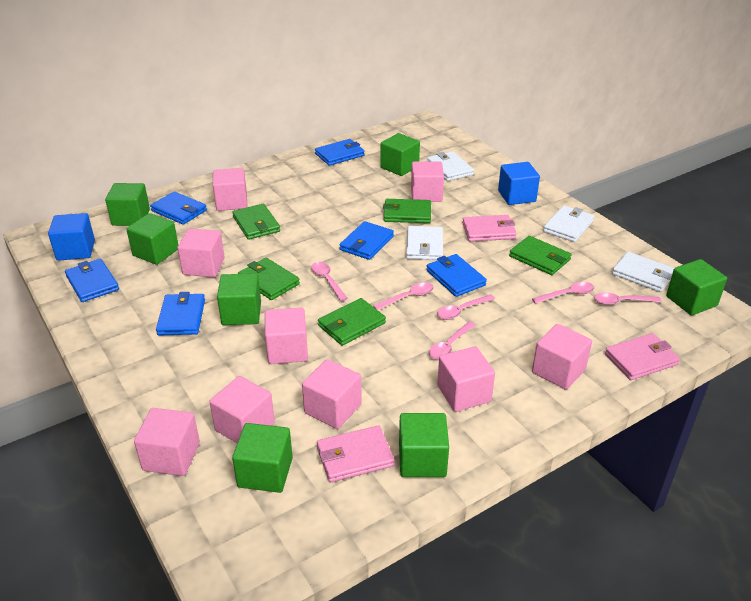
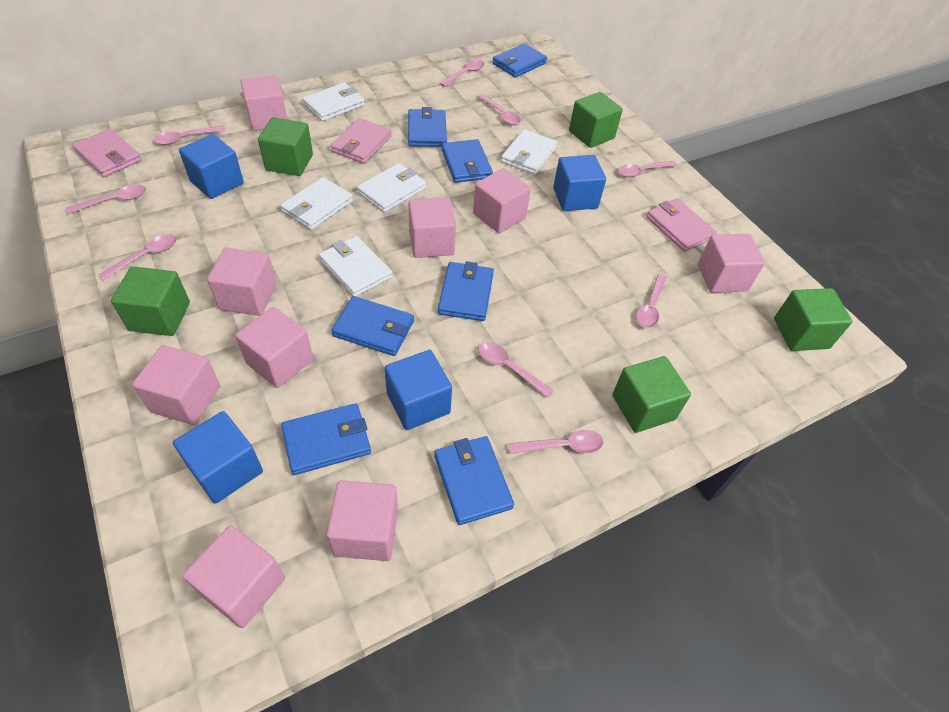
blue cube: [48,213,95,261] [498,162,540,205] = 2 -> [173,411,263,504] [179,134,244,199] [385,350,452,430] [553,155,606,211] = 4
blue wallet: [65,259,119,302] [150,191,207,225] [156,292,205,336] [315,139,365,166] [339,221,394,260] [426,254,487,297] = 6 -> [281,403,371,475] [331,296,414,356] [408,107,447,147] [434,436,514,525] [438,261,494,321] [441,139,493,183] [492,43,547,78] = 7
green cube: [105,183,150,226] [126,213,178,265] [217,273,261,325] [232,423,293,493] [380,133,420,176] [399,413,449,477] [666,259,727,315] = 7 -> [111,266,190,336] [258,117,313,176] [569,92,623,148] [612,356,691,433] [774,288,853,351] = 5
green wallet: [232,204,280,240] [238,258,300,300] [318,298,386,346] [383,199,431,223] [509,236,572,275] = 5 -> none = 0
pink spoon: [311,262,348,301] [373,282,434,310] [429,321,475,359] [437,294,495,320] [532,282,594,304] [594,292,662,305] = 6 -> [66,185,146,214] [98,234,177,280] [154,126,226,145] [440,60,484,87] [477,94,521,125] [478,342,554,398] [509,430,603,454] [618,161,677,177] [636,274,667,328] = 9
white wallet: [406,226,443,260] [427,151,474,181] [543,206,594,242] [612,252,674,292] = 4 -> [280,177,353,230] [302,82,365,122] [319,236,392,297] [357,163,426,213] [501,129,557,175] = 5

